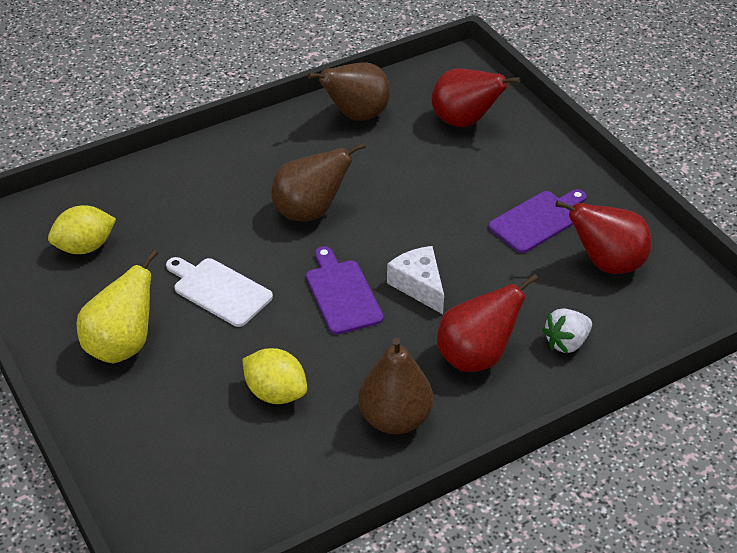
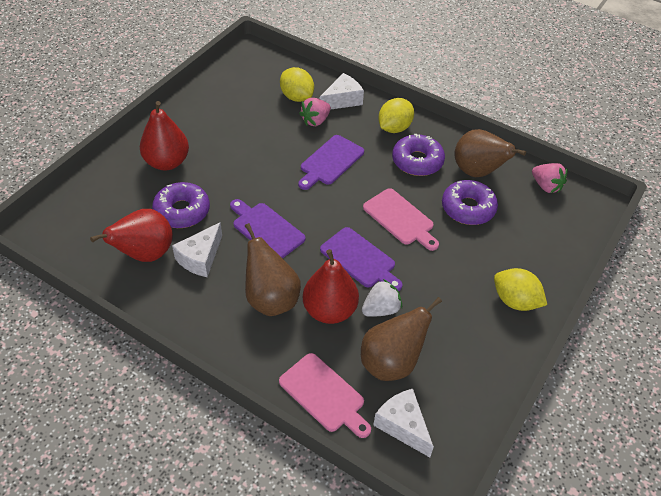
pink cutting board: none = 0 -> [279,353,371,438] [363,188,439,251] = 2
pink strawberry: none = 0 -> [299,98,331,126] [532,163,568,193] = 2
purple cutting board: [306,246,384,335] [488,189,587,253] = 2 -> [230,199,306,258] [298,135,364,190] [320,227,403,291] = 3
purple donut: none = 0 -> [152,182,210,228] [392,134,445,176] [442,180,498,225] = 3
white cheese: [387,246,444,314] = 1 -> [172,222,222,277] [319,73,364,109] [373,389,434,457] = 3
white cutting board: [166,257,273,327] = 1 -> none = 0
yellow lemon: [48,205,116,254] [242,348,307,404] = 2 -> [280,67,314,102] [378,98,414,133] [494,268,547,311] = 3
yellow pear: [77,249,158,363] = 1 -> none = 0

